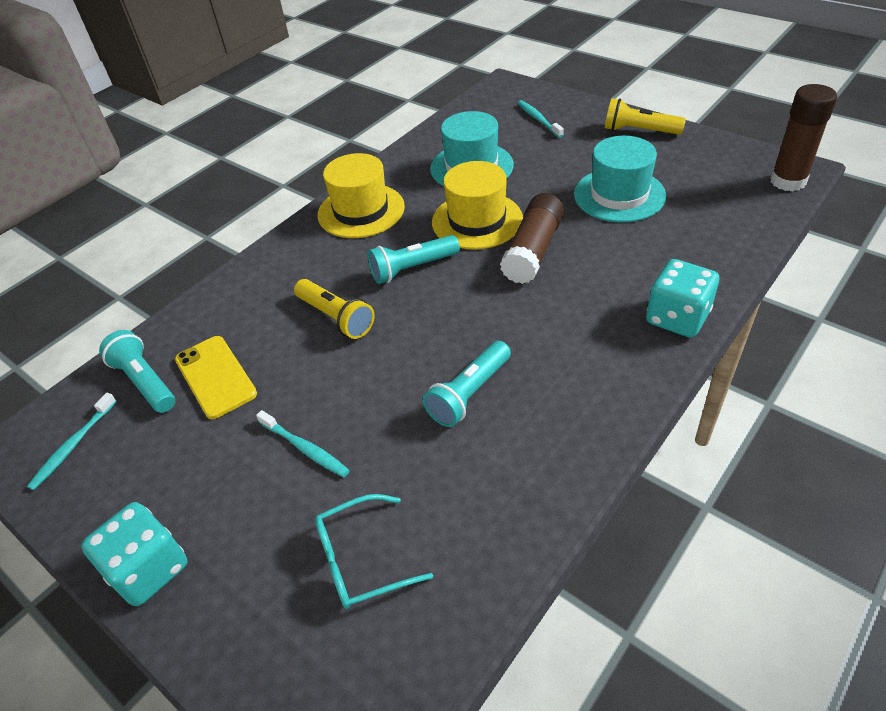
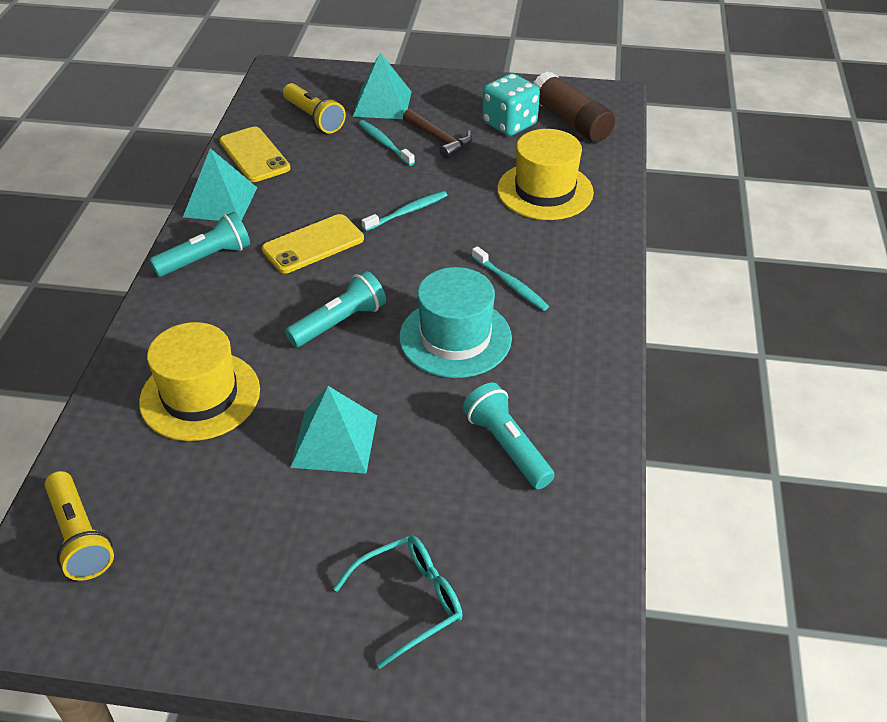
brown glue stick: [500,193,564,284] [770,84,837,191] = 2 -> [533,71,615,142] = 1
brown hammer: none = 0 -> [403,109,472,159] = 1
turquoise dice: [81,502,188,606] [646,259,719,337] = 2 -> [482,73,540,136] = 1
turquoise hat: [430,111,514,186] [574,136,666,223] = 2 -> [399,267,512,378] = 1
turquoise pyramid: none = 0 -> [183,148,257,221] [290,386,377,474] [353,53,412,119] = 3
yellow phone: [175,336,257,419] = 1 -> [219,127,291,182] [262,214,364,273] = 2

